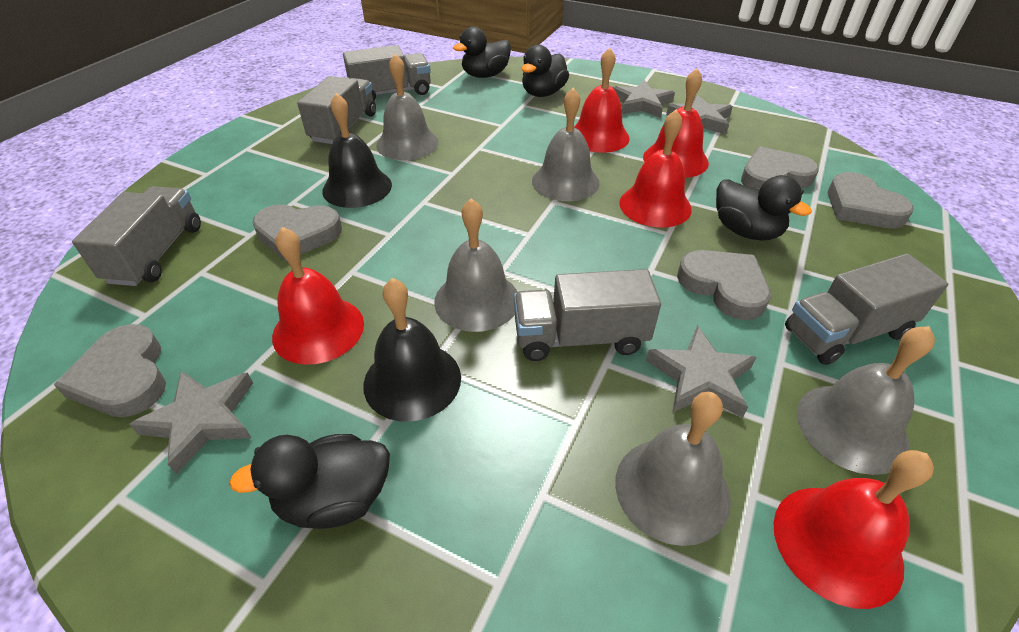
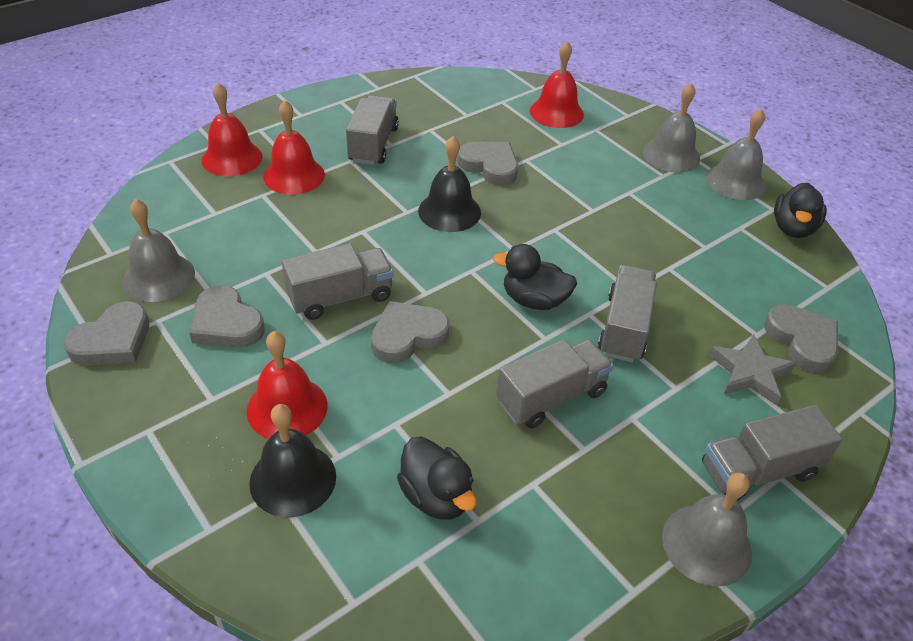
black duck: [229,434,390,529] [453,27,511,78] [522,45,569,97] [716,175,812,241] = 4 -> [397,436,476,520] [493,244,577,310] [774,183,827,238] = 3
grey bell: [376,54,439,160] [434,198,517,332] [532,88,600,201] [615,392,731,546] [797,326,935,475] = 5 -> [123,199,195,302] [643,83,700,173] [662,473,752,586] [706,109,766,200] = 4
grey star: [129,371,253,474] [613,80,675,118] [646,326,756,418] [666,95,733,134] = 4 -> [709,334,796,405] = 1
red bell: [272,227,364,365] [574,47,630,153] [619,109,692,228] [643,68,709,178] [773,450,934,609] = 5 -> [202,83,263,176] [247,331,327,439] [263,100,325,195] [530,41,584,128] = 4

